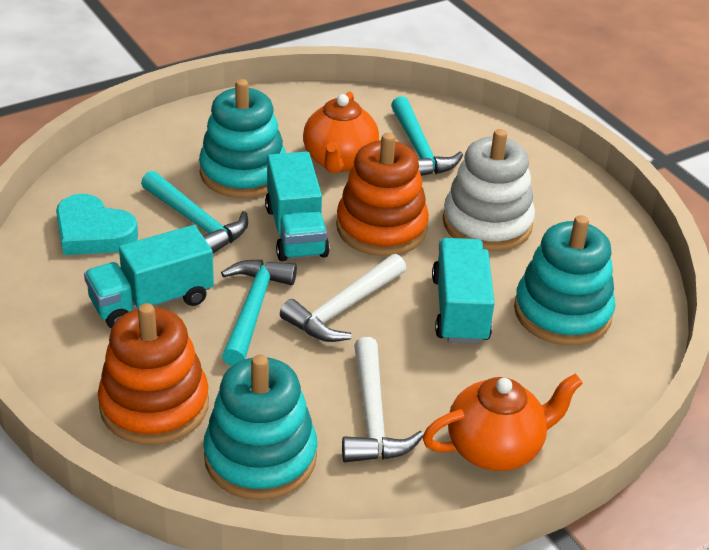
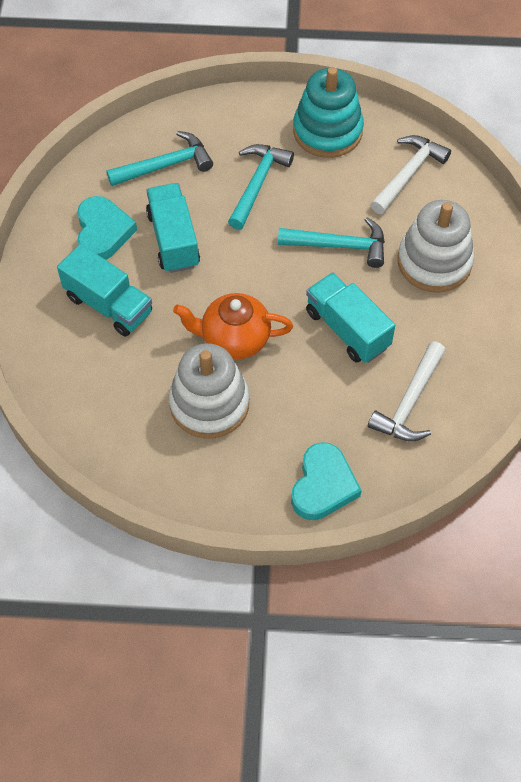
orange stacking toy: [98,303,209,445] [336,133,429,256] = 2 -> none = 0
orange teapot: [303,92,379,173] [422,374,583,471] = 2 -> [173,293,293,359] = 1
turquoise heart: [56,194,138,255] = 1 -> [77,196,137,260] [291,442,362,520] = 2
turquoise stacking toy: [199,79,286,198] [203,355,317,500] [514,215,615,345] = 3 -> [293,67,364,158] = 1
white stacking toy: [443,129,535,251] = 1 -> [169,343,249,439] [398,200,474,293] = 2

